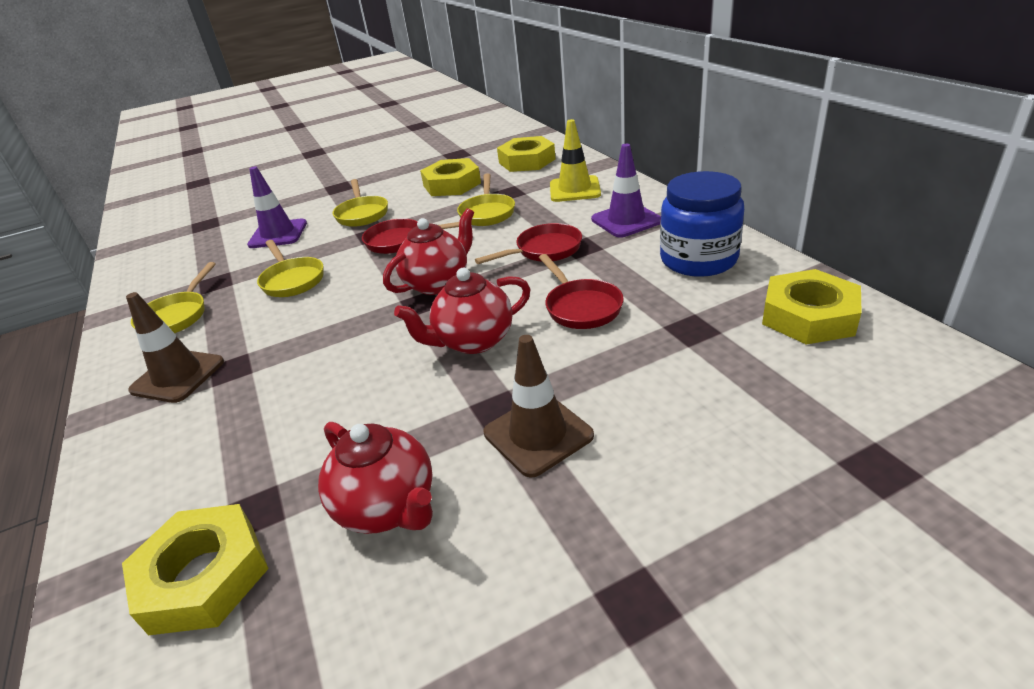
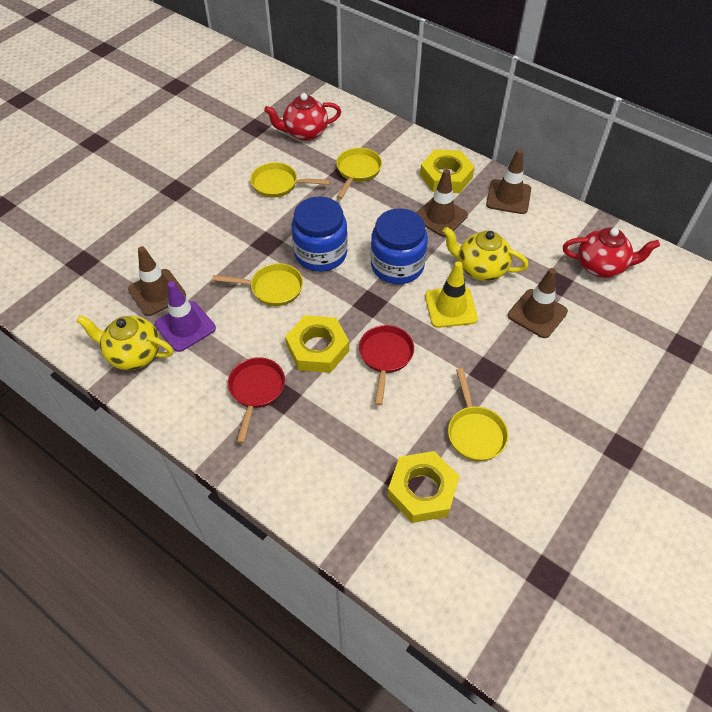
blue jar: [660,171,744,277] = 1 -> [291,196,348,272] [371,208,428,284] = 2
brown traffic cone: [126,292,224,403] [484,335,594,478] = 2 -> [128,246,186,316] [416,169,468,237] [486,149,531,214] [508,268,568,338] = 4
purple traffic cone: [247,166,307,248] [591,144,661,238] = 2 -> [155,281,216,352] = 1
red pan: [362,218,459,254] [475,223,582,264] [539,254,624,329] = 3 -> [228,357,285,443] [359,325,414,405] = 2
red teapot: [318,422,433,534] [383,208,474,295] [394,268,530,354] = 3 -> [264,93,341,141] [563,228,660,278] = 2
yellow nut: [122,504,269,635] [420,158,481,196] [497,136,555,172] [762,269,861,345] = 4 -> [285,315,349,373] [387,451,460,523] [420,149,475,193] = 3
yellow teapot: none = 0 -> [76,315,173,370] [443,227,529,281] = 2

